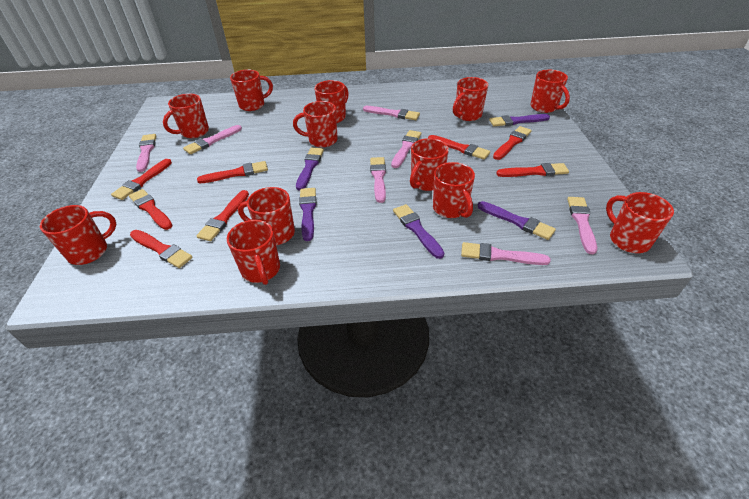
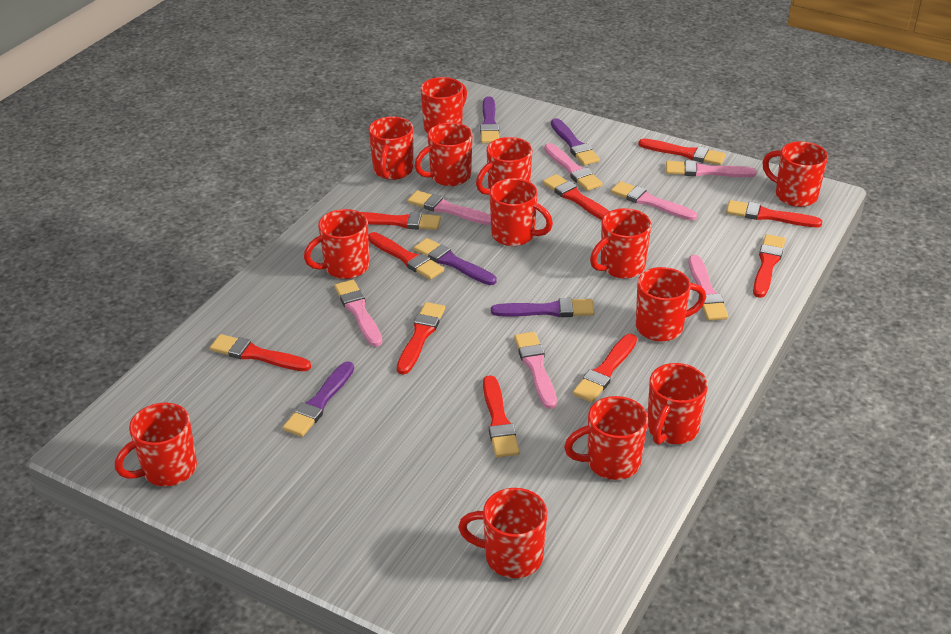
red brush: [111,159,172,200] [129,189,173,230] [130,230,193,268] [196,190,249,241] [197,161,268,183] [428,135,490,160] [493,126,532,160] [496,163,569,177] = 8 -> [210,334,311,371] [361,212,441,230] [368,232,444,280] [397,302,445,375] [483,375,520,457] [543,174,610,220] [573,334,637,402] [638,138,726,165] [726,200,822,227] [753,234,786,298] = 10
red mug: [40,205,116,265] [163,94,209,138] [227,220,280,285] [230,70,273,111] [238,187,295,245] [293,101,338,147] [314,80,349,123] [410,138,449,191] [433,162,475,218] [453,77,488,121] [531,70,570,113] [606,192,674,253] = 12 -> [115,403,197,486] [304,209,369,279] [368,116,413,180] [415,122,472,186] [420,77,467,133] [458,488,547,578] [476,137,532,195] [489,178,553,246] [564,396,648,480] [590,208,651,279] [636,267,706,342] [647,363,708,445] [762,141,828,207] = 13

